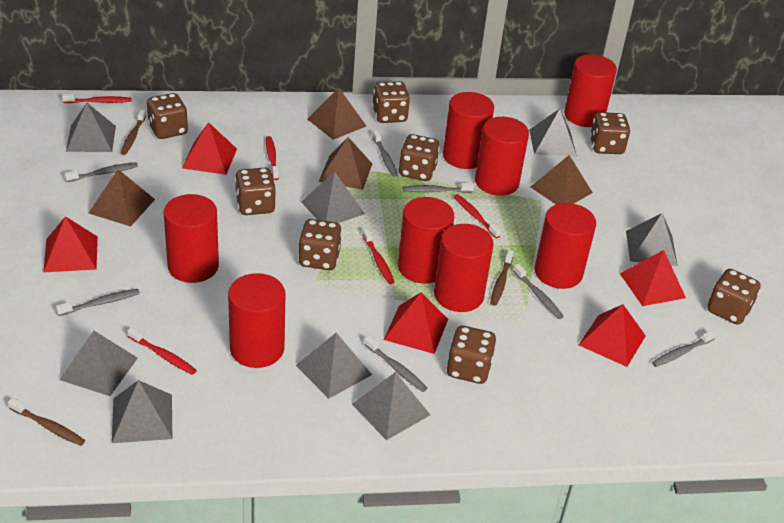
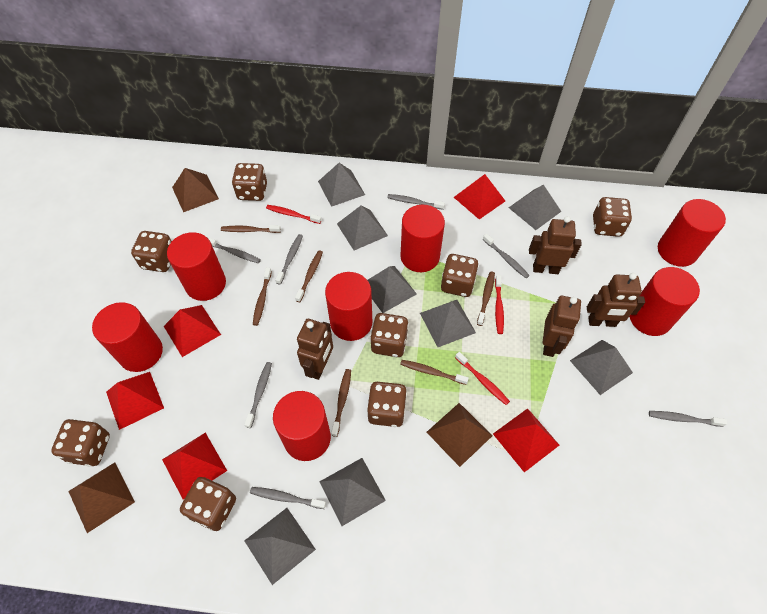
brown pyramid: [89,169,155,227] [308,88,366,140] [319,137,372,190] [531,155,593,204] = 4 -> [68,462,135,533] [172,168,219,212] [427,403,492,467] = 3
brown robot: none = 0 -> [297,319,333,380] [529,216,582,274] [543,296,581,357] [587,273,645,327] = 4
brown toothbrush: [8,398,85,446] [121,109,146,155] [490,250,514,306] = 3 -> [221,225,281,233] [253,267,272,326] [295,250,323,302] [331,369,351,437] [400,360,469,385] [477,272,495,326] = 6
red cylinder: [164,194,219,283] [228,273,285,368] [398,197,454,284] [434,224,494,312] [443,92,494,169] [475,117,529,196] [534,203,596,289] [564,54,617,127] = 8 -> [92,302,163,372] [167,232,226,301] [273,391,331,461] [325,272,372,341] [400,205,445,272] [629,267,700,336] [658,199,726,267] = 7
red toothbrush: [62,94,131,103] [127,327,197,375] [266,136,279,180] [362,229,394,284] [454,194,501,238] = 5 -> [266,205,321,224] [455,352,510,405] [495,275,504,334] = 3

